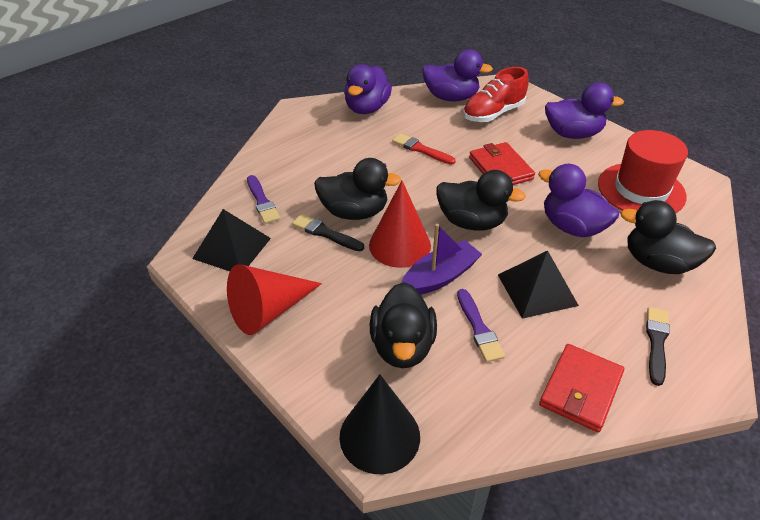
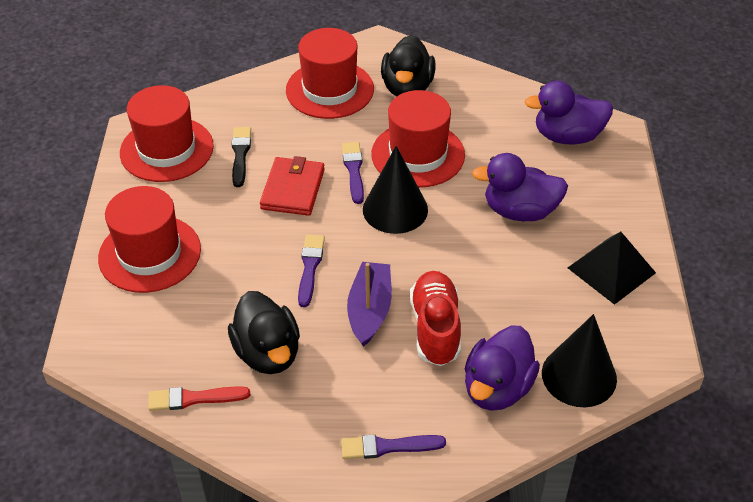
black brush: [292,214,364,251] [646,307,670,386] = 2 -> [232,127,251,187] = 1
black cone: [339,374,420,474] = 1 -> [363,146,428,234] [542,314,617,407] = 2
black duck: [314,158,401,220] [370,282,437,368] [436,170,526,231] [620,200,716,274] = 4 -> [228,291,300,374] [381,35,436,96] = 2
black pyramid: [192,209,271,271] [498,250,579,319] = 2 -> [568,232,656,305] = 1
purple brush: [247,175,280,224] [457,289,505,362] = 2 -> [298,235,325,307] [341,434,446,459] [342,142,364,204] = 3
purple duck: [344,64,392,114] [422,49,493,102] [538,164,619,237] [545,82,624,139] = 4 -> [465,326,540,411] [472,153,568,221] [524,80,613,145] = 3
red cone: [227,264,322,335] [369,181,431,268] = 2 -> none = 0
red hat: [598,130,688,213] = 1 -> [98,186,201,293] [120,85,214,182] [286,28,374,119] [371,90,465,187] = 4
red wallet: [469,142,535,185] [539,344,624,432] = 2 -> [260,156,325,216] = 1

